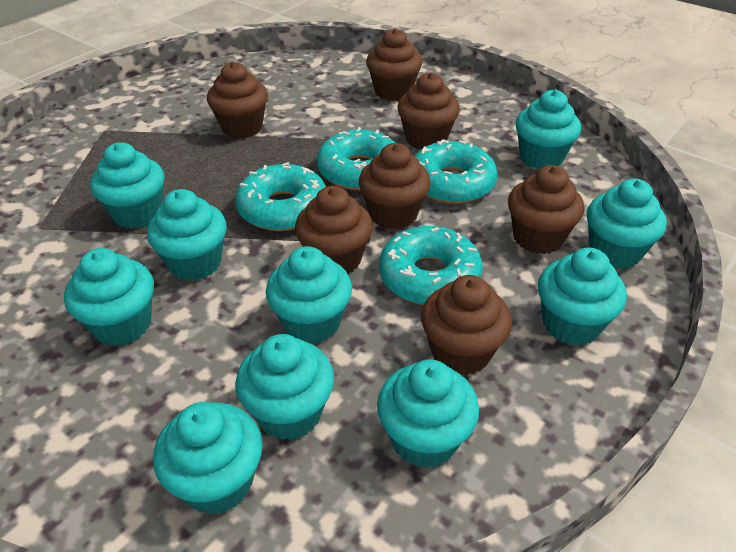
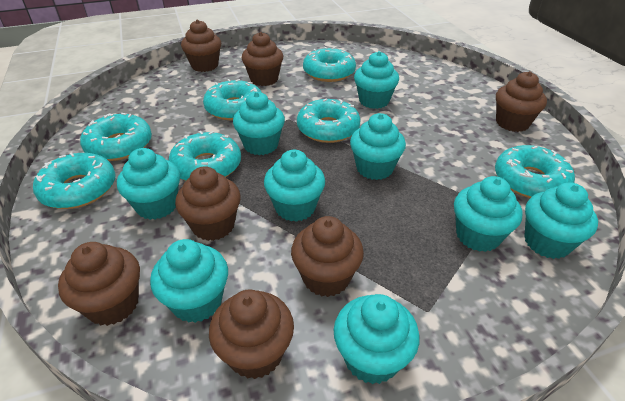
turquoise cupcake: [64,248,154,346] [90,142,165,229] [147,189,227,281] [153,402,263,515] [235,334,334,440] [266,246,352,344] [377,359,479,469] [515,89,581,169] [538,248,627,346] [587,179,667,269] = 10 -> [117,148,180,220] [150,239,228,323] [233,92,285,155] [264,150,325,222] [334,294,420,384] [350,113,406,180] [354,51,399,109] [454,176,523,252] [524,182,598,259] = 9
turquoise donut: [235,162,326,231] [317,127,395,191] [379,226,483,305] [415,139,498,204] = 4 -> [33,153,116,209] [80,113,152,161] [168,131,241,181] [203,79,261,120] [297,98,361,143] [303,47,356,82] [495,145,575,198] = 7

